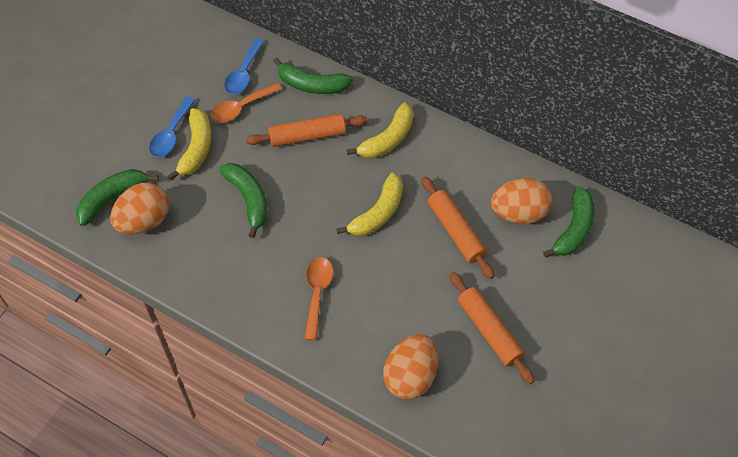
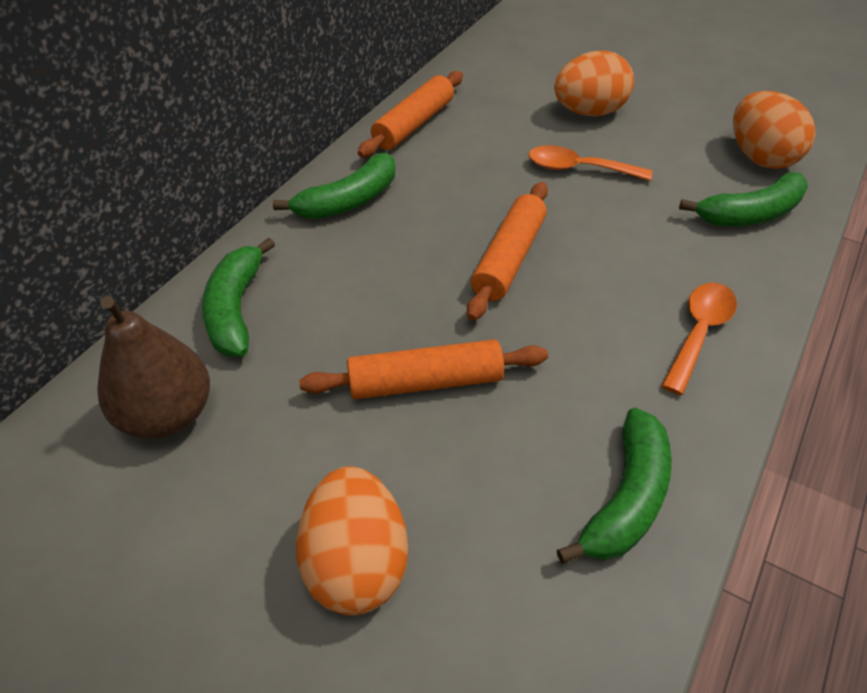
blue spoon: [149,97,196,157] [224,39,264,94] = 2 -> none = 0
brown pear: none = 0 -> [97,296,210,439] = 1
yellow banana: [168,108,211,180] [336,173,403,236] [347,103,414,158] = 3 -> none = 0

